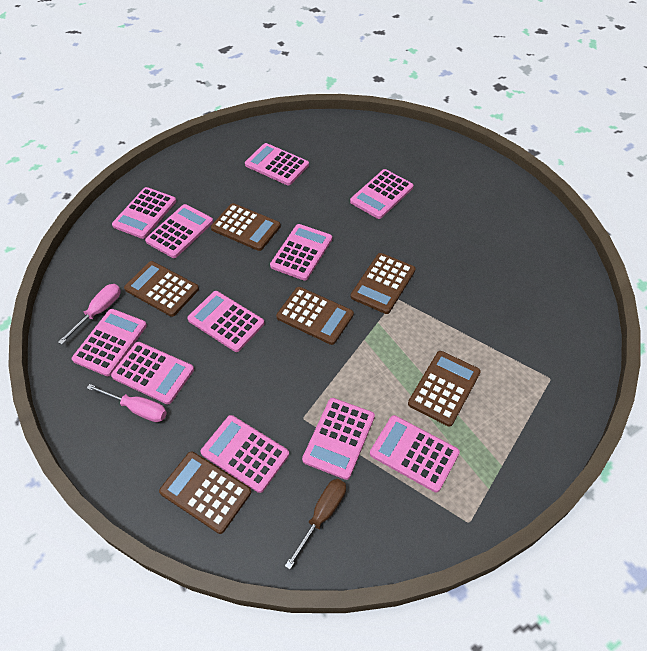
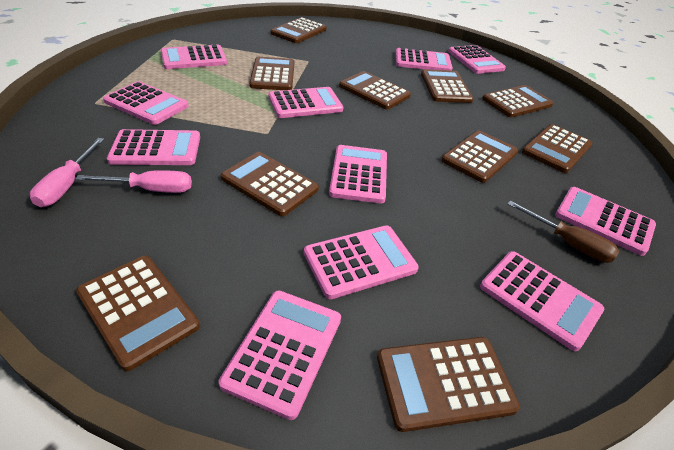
brown calculator: [124,261,199,317] [159,451,251,534] [211,203,281,251] [276,287,354,345] [351,253,416,314] [408,351,481,427] = 6 -> [76,256,200,371] [221,152,319,216] [249,57,294,90] [270,17,327,43] [339,71,411,110] [377,337,520,432] [421,69,474,103] [441,130,518,183] [482,85,554,118] [522,124,593,173] = 10

